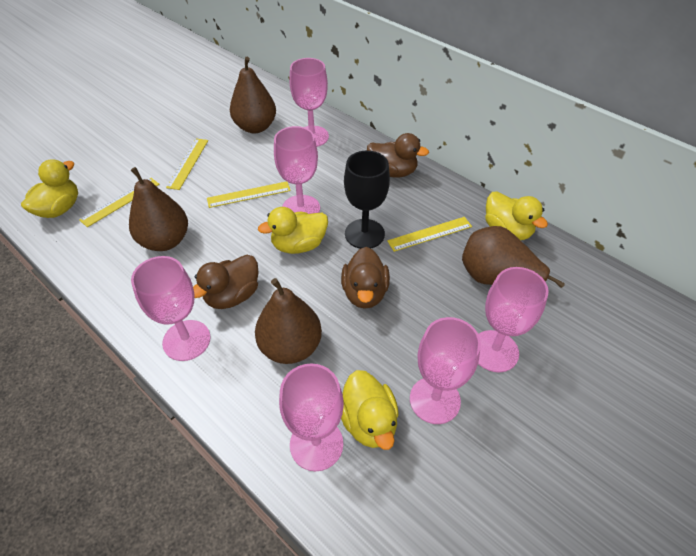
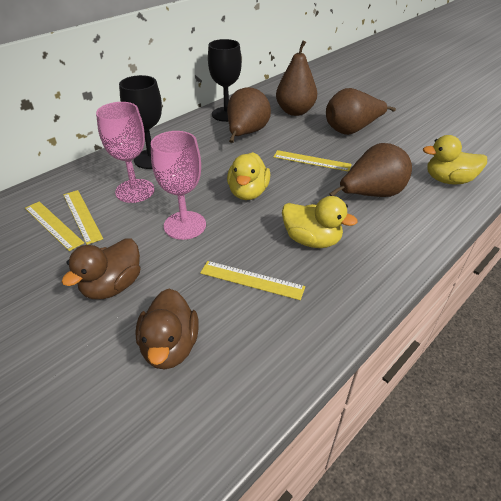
black goblet: [344,150,390,249] = 1 -> [119,75,162,169] [208,39,242,122] = 2
brown duck: [193,255,258,309] [341,247,390,309] [367,133,429,177] = 3 -> [62,238,140,299] [135,289,199,370] = 2
pink goblet: [131,256,210,361] [274,126,320,214] [279,364,344,471] [289,58,329,147] [410,317,481,424] [478,267,549,372] = 6 -> [96,102,155,203] [151,131,206,240] = 2
yellow duck: [21,159,78,218] [258,207,328,254] [341,370,399,450] [485,191,548,240] = 4 -> [227,152,270,200] [282,196,358,248] [423,135,487,185] = 3

